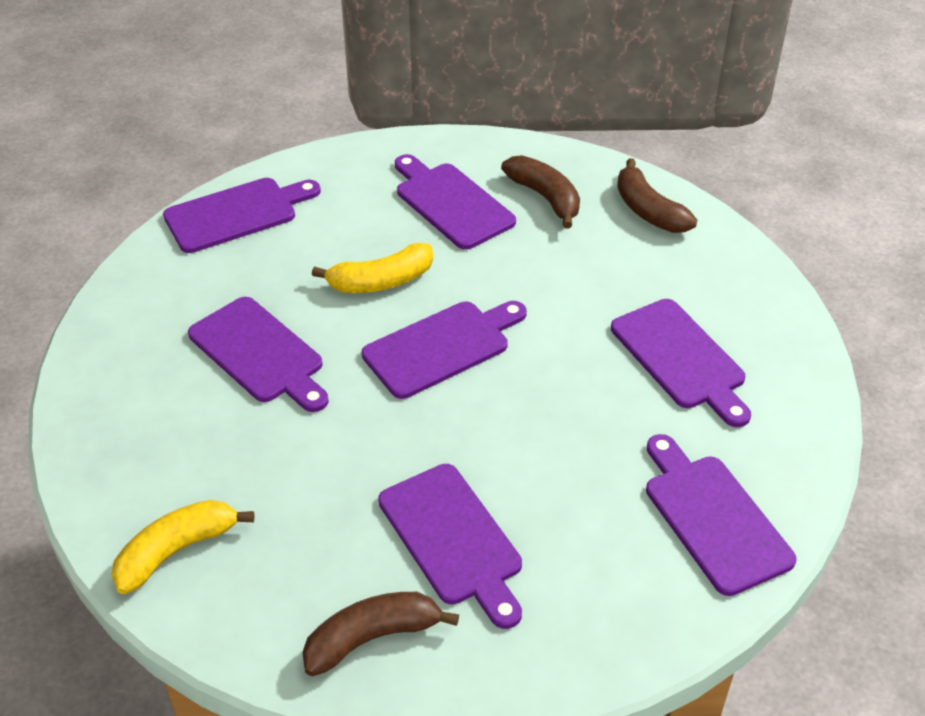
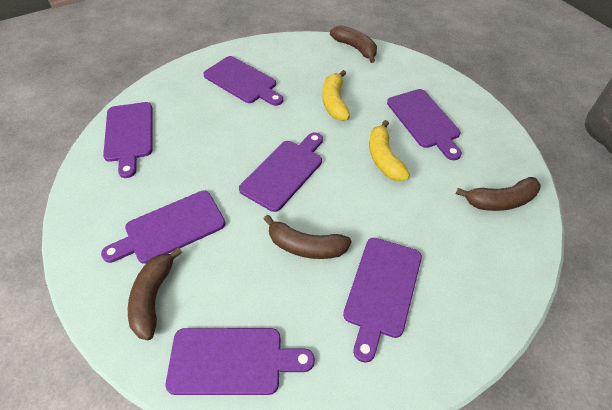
brown banana: [302,592,459,676] [501,155,580,229] [617,158,697,233] = 3 -> [128,248,182,340] [264,215,351,259] [330,25,377,63] [456,177,541,211] = 4

